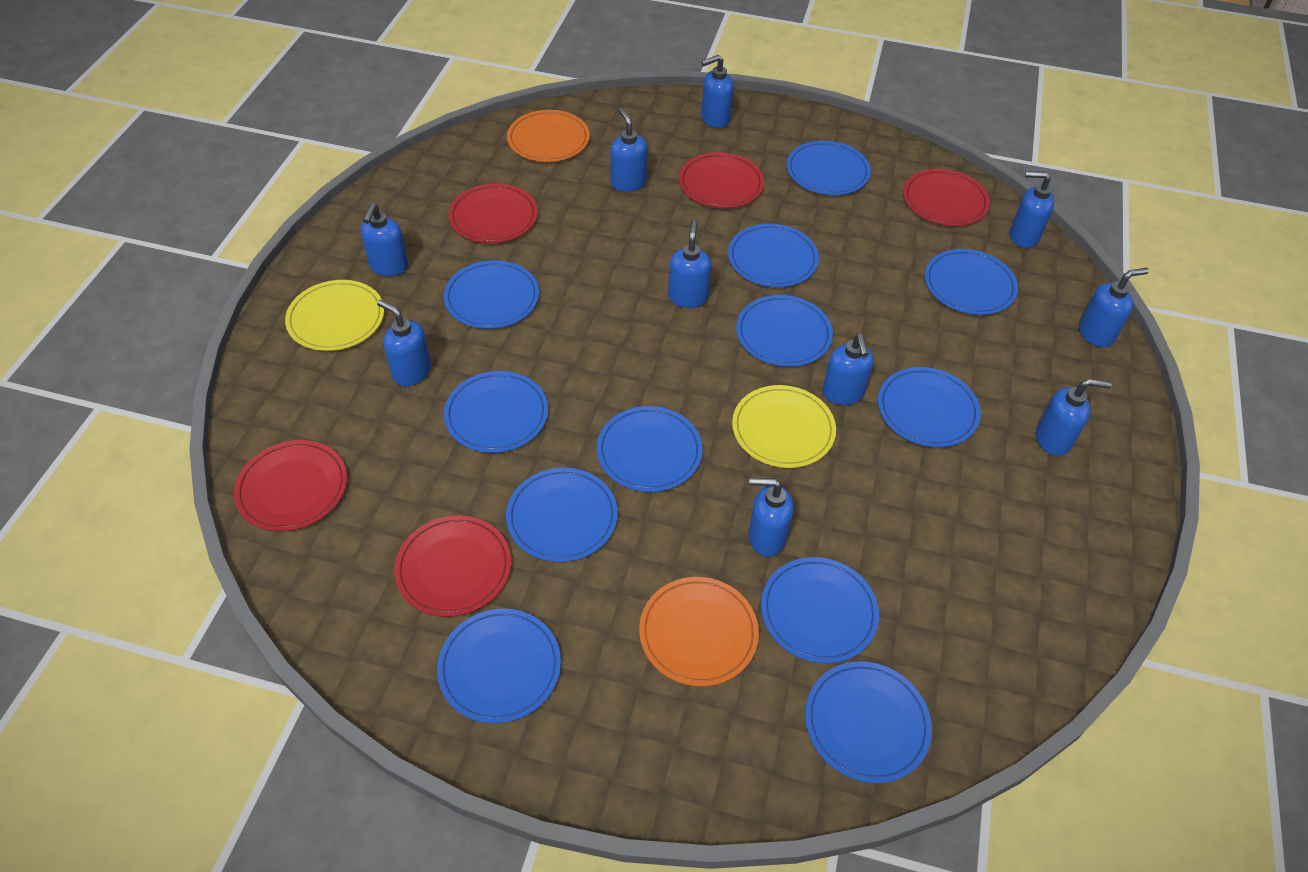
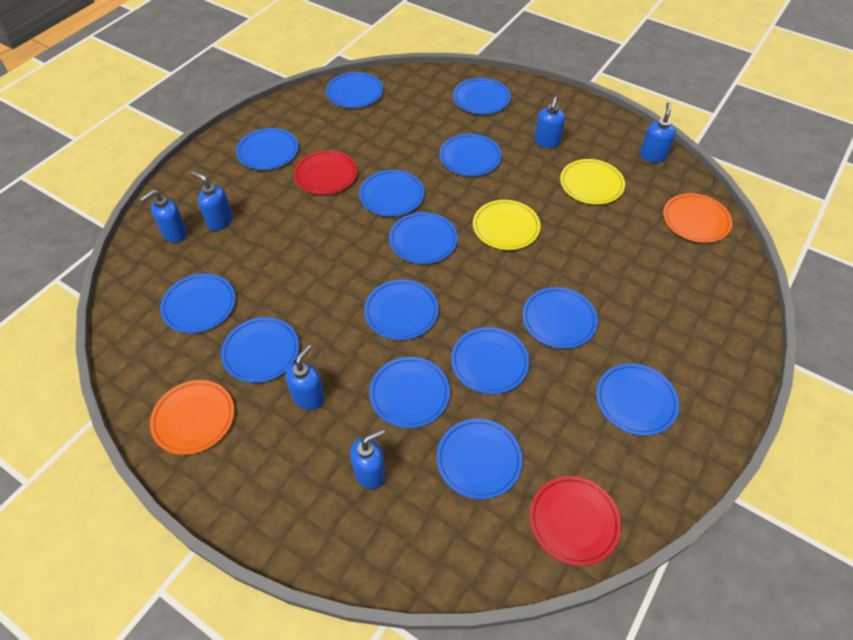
blue plate: [437,609,561,724] [444,260,539,329] [444,371,548,453] [506,468,618,562] [597,406,703,492] [728,224,819,287] [736,295,833,367] [761,557,879,663] [787,141,871,195] [805,661,932,783] [878,367,981,447] [925,249,1018,315] = 12 -> [160,274,235,333] [221,317,299,383] [236,128,299,170] [326,72,383,108] [359,170,424,217] [364,280,439,340] [369,357,450,428] [389,212,458,264] [437,419,523,499] [439,134,502,176] [451,327,529,394] [453,78,511,114] [522,287,598,349] [596,363,679,436] = 14
blue soap dispenser: [361,203,408,276] [377,299,432,386] [610,108,647,192] [668,220,711,308] [701,55,733,128] [748,478,794,556] [822,334,874,405] [1010,171,1055,248] [1036,378,1112,456] [1079,268,1149,348] = 10 -> [140,190,187,243] [191,171,233,231] [285,345,325,410] [350,429,386,489] [534,97,565,148] [640,102,676,163] = 6
red plate: [234,440,347,531] [394,515,511,617] [448,184,538,244] [679,152,764,209] [903,169,990,226] = 5 -> [294,150,357,195] [530,476,621,566] = 2

